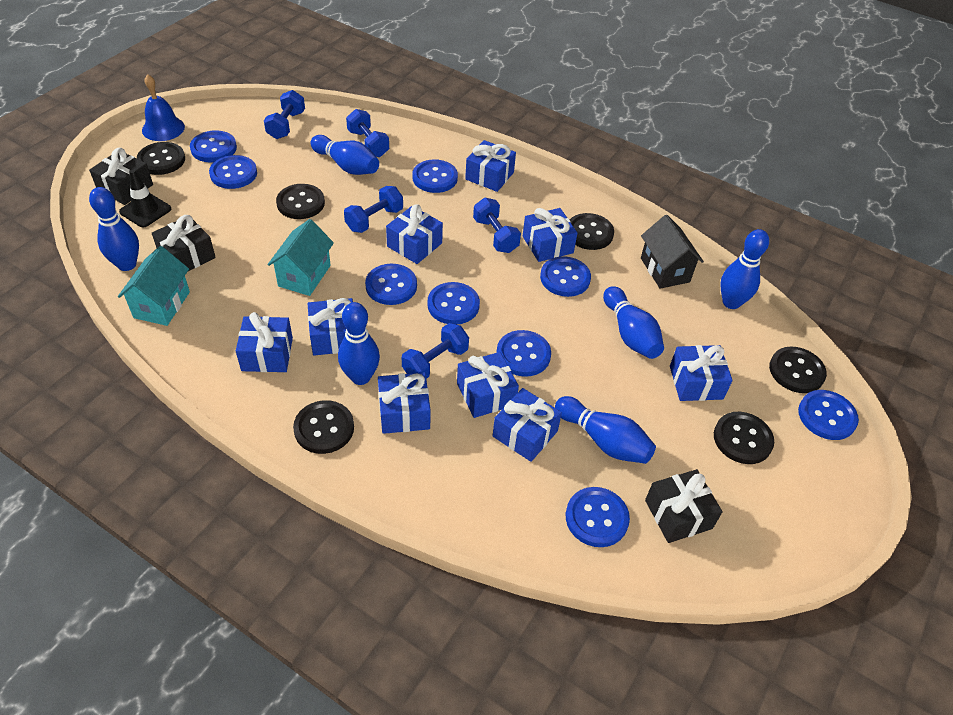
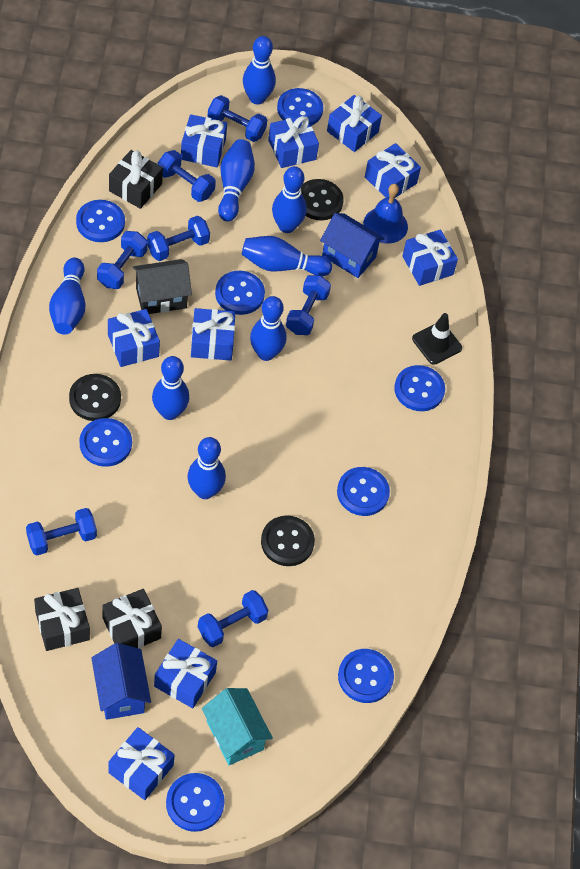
black button: [137,142,185,175] [276,184,325,219] [293,400,354,454] [570,213,614,250] [714,412,774,464] [769,346,827,393] = 6 -> [69,374,121,421] [261,515,315,566] [301,179,344,220] = 3
blue bowling pin: [89,187,139,271] [311,135,379,175] [338,302,380,385] [555,396,656,464] [603,286,664,359] [720,229,769,309] = 6 -> [49,258,85,335] [152,356,189,420] [187,437,226,499] [218,139,255,221] [242,236,332,276] [243,36,276,105] [250,296,286,361] [272,166,307,233] = 8
blue button: [190,130,237,162] [209,155,257,189] [365,264,417,305] [412,159,458,193] [427,282,480,325] [496,330,551,377] [540,256,591,297] [566,487,630,547] [798,390,859,440] = 9 -> [76,200,125,242] [79,418,132,467] [166,773,225,832] [215,271,265,315] [277,88,323,126] [337,467,390,516] [338,649,394,703] [394,365,445,411] = 8
blue dumbbell: [264,90,305,139] [344,186,403,233] [346,109,389,157] [402,323,469,379] [473,198,521,253] = 5 -> [26,508,97,556] [97,231,148,289] [147,216,210,261] [158,150,216,202] [198,590,268,647] [207,95,267,142] [286,275,331,335] = 7
blue house: none = 0 -> [91,643,151,720] [320,213,385,278] = 2
turquoise house: [118,246,190,326] [268,219,334,296] = 2 -> [202,688,273,765] = 1

